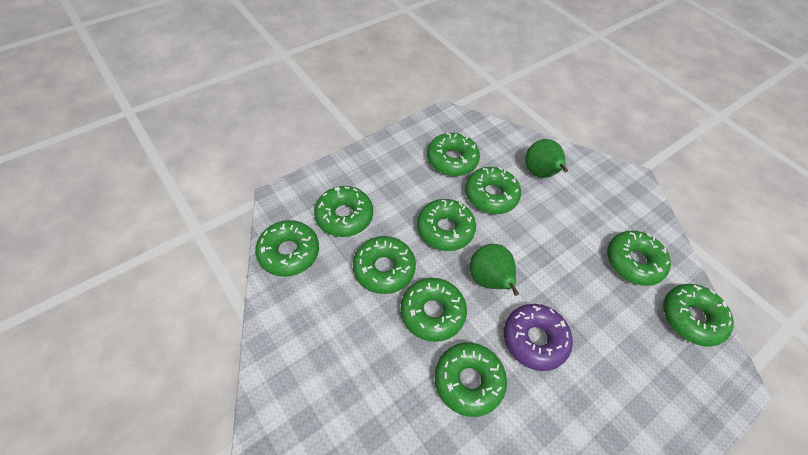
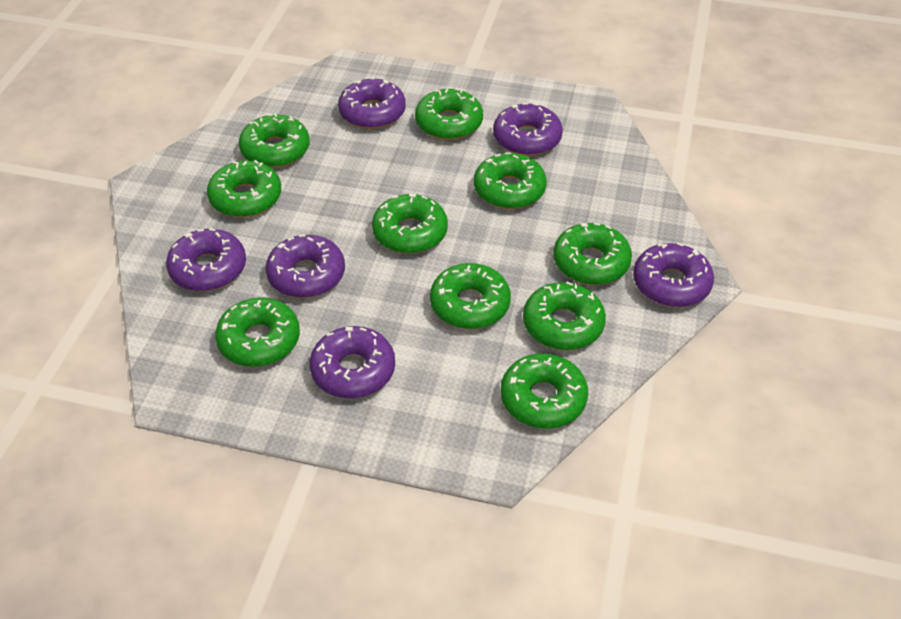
green pear: [470,244,519,296] [525,139,568,178] = 2 -> none = 0
purple donut: [504,304,573,371] = 1 -> [166,228,246,291] [266,235,345,298] [310,326,395,399] [338,77,406,129] [493,103,563,156] [633,243,714,307] = 6

